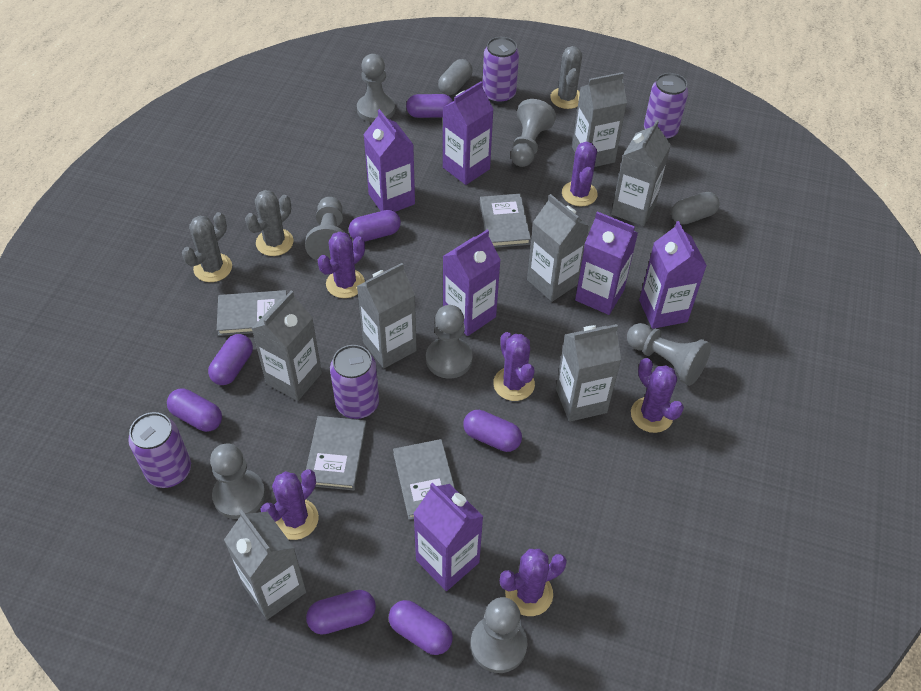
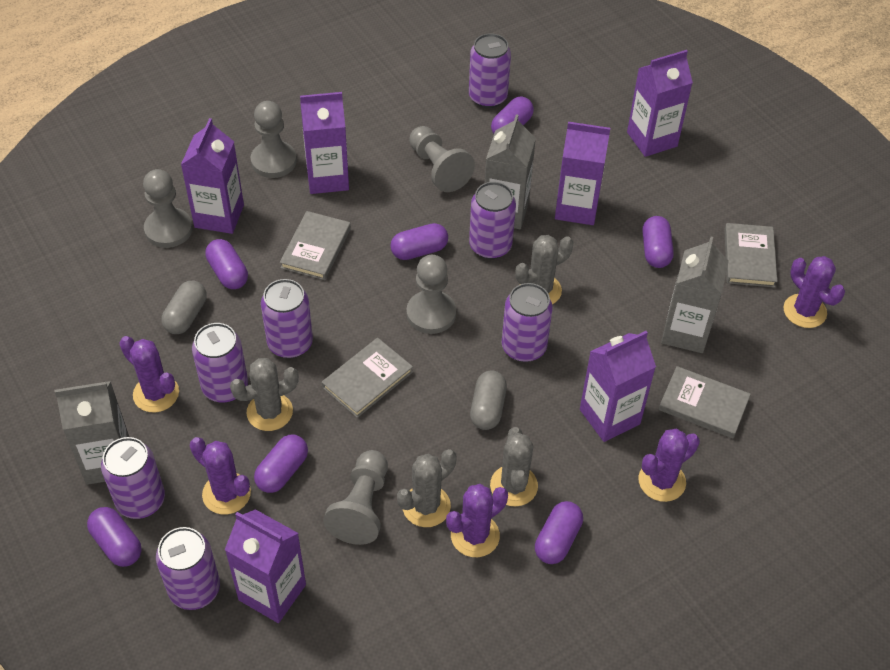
grey cactus: [182,212,232,282] [245,190,294,256] [550,46,582,109] = 3 -> [230,358,299,431] [397,449,457,527] [490,427,538,507] [515,235,573,304] = 4
grey carton: [224,510,306,620] [252,291,322,401] [357,263,417,368] [527,194,589,302] [556,324,621,422] [572,72,627,167] [611,120,671,226] = 7 -> [55,381,129,485] [485,114,536,229] [661,237,729,353] = 3
grey pawn: [210,443,265,519] [305,197,345,261] [357,54,395,122] [426,305,473,379] [471,597,527,673] [511,99,556,167] [627,323,711,386] = 7 -> [143,169,193,248] [251,101,297,178] [323,450,388,545] [407,255,456,334] [409,126,475,192] = 5
purple cactus: [260,469,319,540] [318,231,365,298] [493,332,535,401] [500,549,567,616] [562,141,598,207] [631,358,684,433] = 6 -> [119,336,179,412] [190,437,251,514] [446,484,508,557] [638,429,700,502] [784,256,845,328] = 5
purple can: [128,412,191,488] [330,345,379,419] [483,37,519,104] [644,73,688,140] = 4 -> [101,437,165,519] [156,527,220,610] [192,323,248,403] [261,279,313,358] [469,33,511,108] [469,182,516,259] [502,283,553,362] = 7

